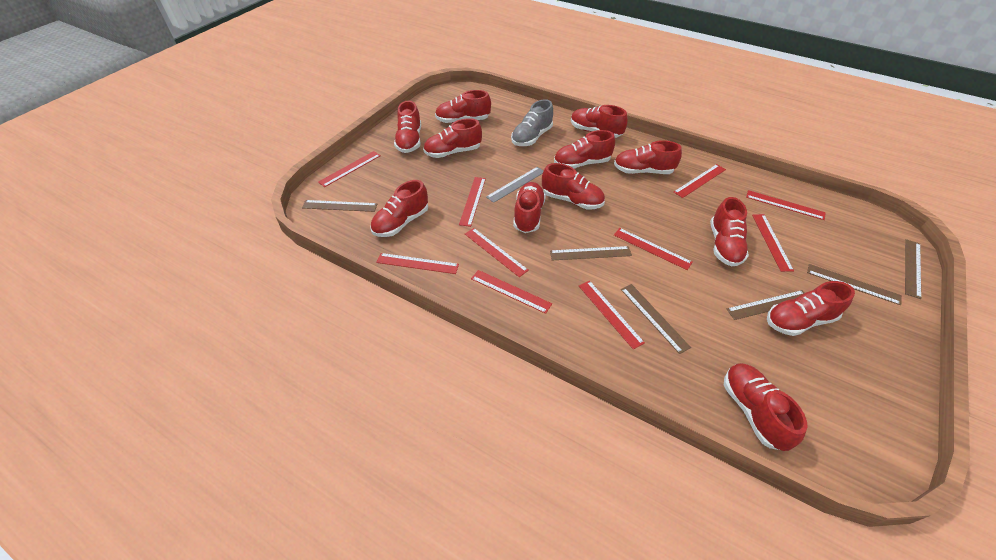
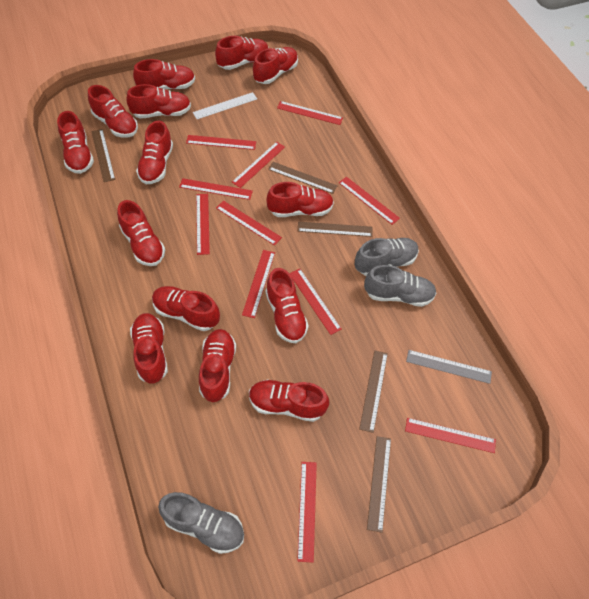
brown ruler: [302,200,377,212] [550,246,632,260] [621,284,691,354] [727,290,804,320] [807,264,902,305] [905,239,921,299] = 6 -> [91,129,115,182] [268,162,337,194] [298,222,373,237] [359,350,388,433] [367,436,391,533] = 5
grey shoe: [511,99,553,146] = 1 -> [158,492,244,554] [354,238,419,276] [364,265,437,307] = 3
red ruler: [318,151,381,187] [376,253,459,274] [459,177,486,227] [465,228,529,277] [471,270,552,314] [579,280,645,350] [614,228,693,270] [674,164,726,198] [746,190,826,220] [752,214,794,272] = 10 -> [179,178,253,200] [186,135,256,150] [196,194,210,255] [216,201,282,246] [232,142,285,188] [242,250,275,318] [277,101,343,125] [289,269,342,335] [297,462,317,562] [339,177,400,225] [405,418,496,453] = 11
red shoe: [370,180,428,237] [394,100,421,153] [423,118,482,158] [435,90,491,123] [513,182,546,233] [542,163,605,210] [554,130,615,169] [571,105,628,138] [614,140,682,174] [710,197,749,267] [724,363,808,451] [767,281,855,336] = 12 -> [57,111,94,174] [88,85,138,138] [117,200,165,266] [126,84,191,119] [130,313,168,383] [133,59,195,90] [136,121,173,184] [152,286,220,331] [199,329,236,402] [215,36,269,70] [249,379,329,422] [253,47,298,84] [266,182,334,217] [266,268,309,343] = 14
white ruler: none = 0 -> [193,92,257,119] = 1

